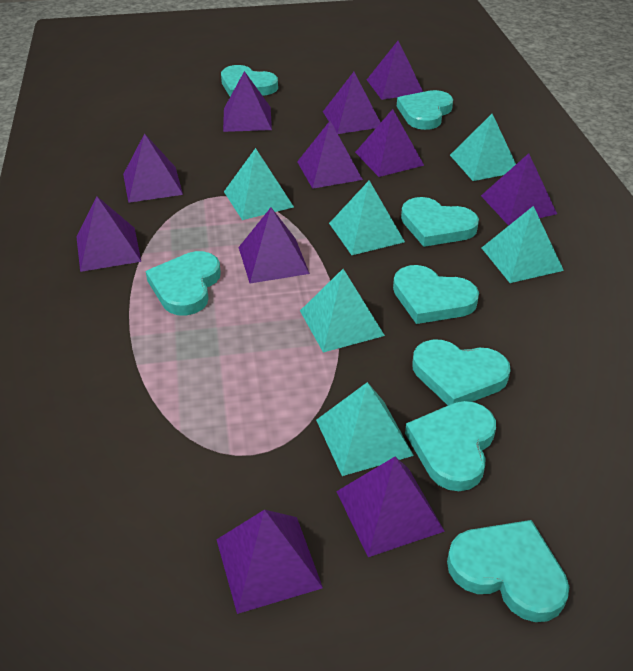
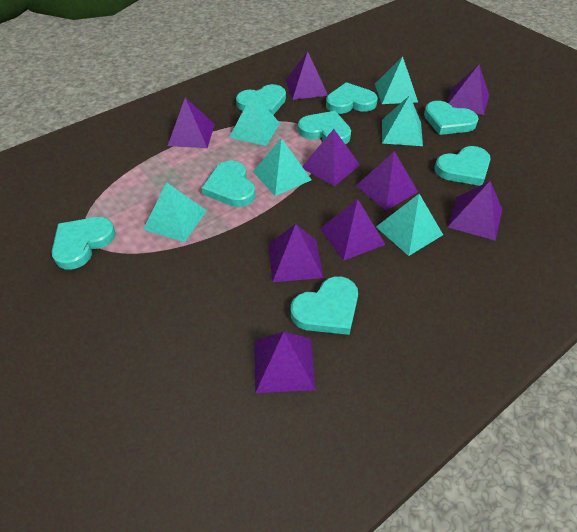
purple pyramid: [76,197,141,272] [123,133,183,203] [216,510,323,614] [223,71,272,132] [238,208,310,283] [297,121,363,189] [323,72,381,134] [336,457,445,557] [355,109,424,177] [367,41,423,100] [481,153,557,225] = 11 -> [168,98,215,148] [255,332,316,393] [268,224,323,282] [286,51,328,100] [302,129,360,186] [320,199,386,261] [356,151,418,210] [447,65,489,115] [448,181,502,241] = 9

